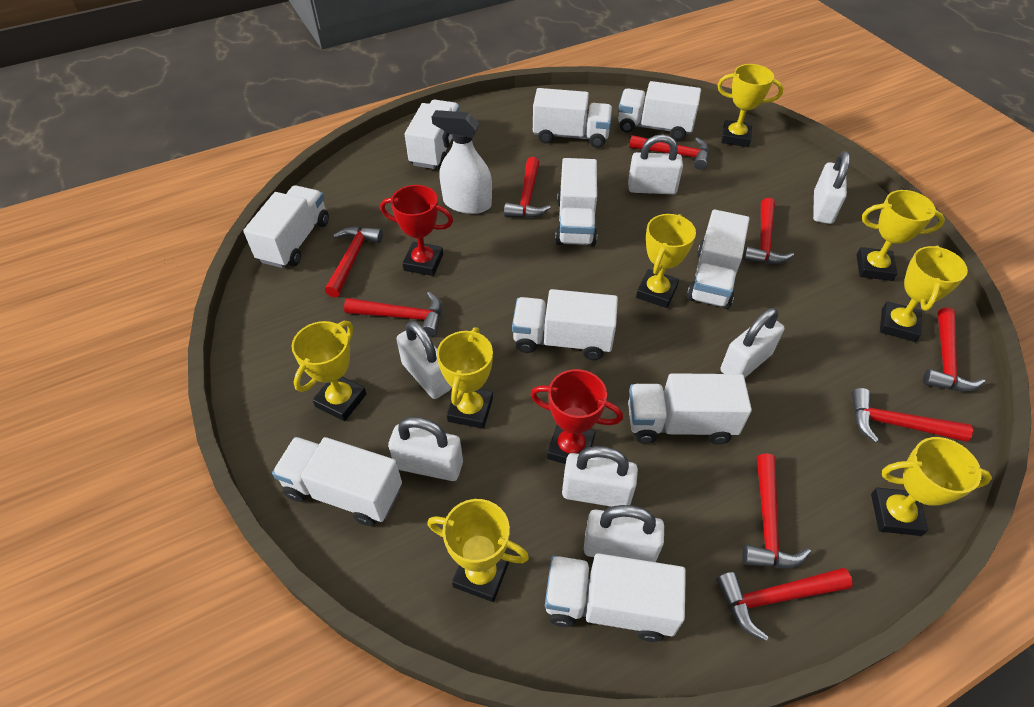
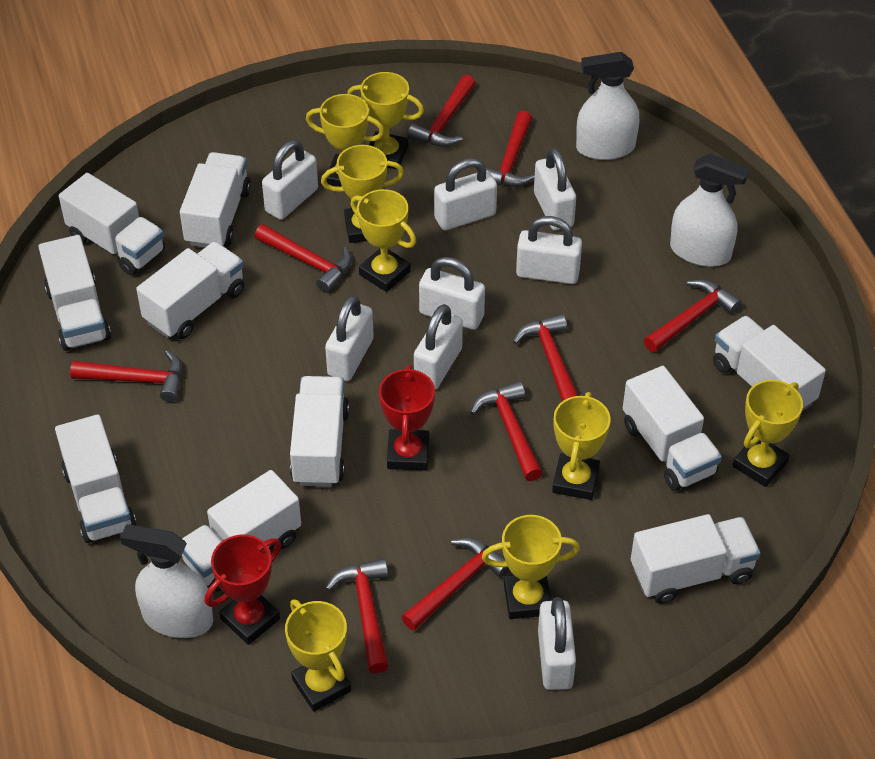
white padlock: [388,417,463,481] [396,320,452,399] [562,446,638,507] [584,505,664,562] [628,134,683,194] [720,308,784,378] [813,151,850,224] = 7 -> [262,140,318,220] [325,295,374,381] [414,304,463,390] [419,257,485,330] [434,158,497,230] [516,216,582,284] [534,148,576,231] [538,597,576,690] = 8
white spray bottle: [432,110,492,214] = 1 -> [120,524,213,638] [576,52,639,160] [670,154,750,267] = 3

